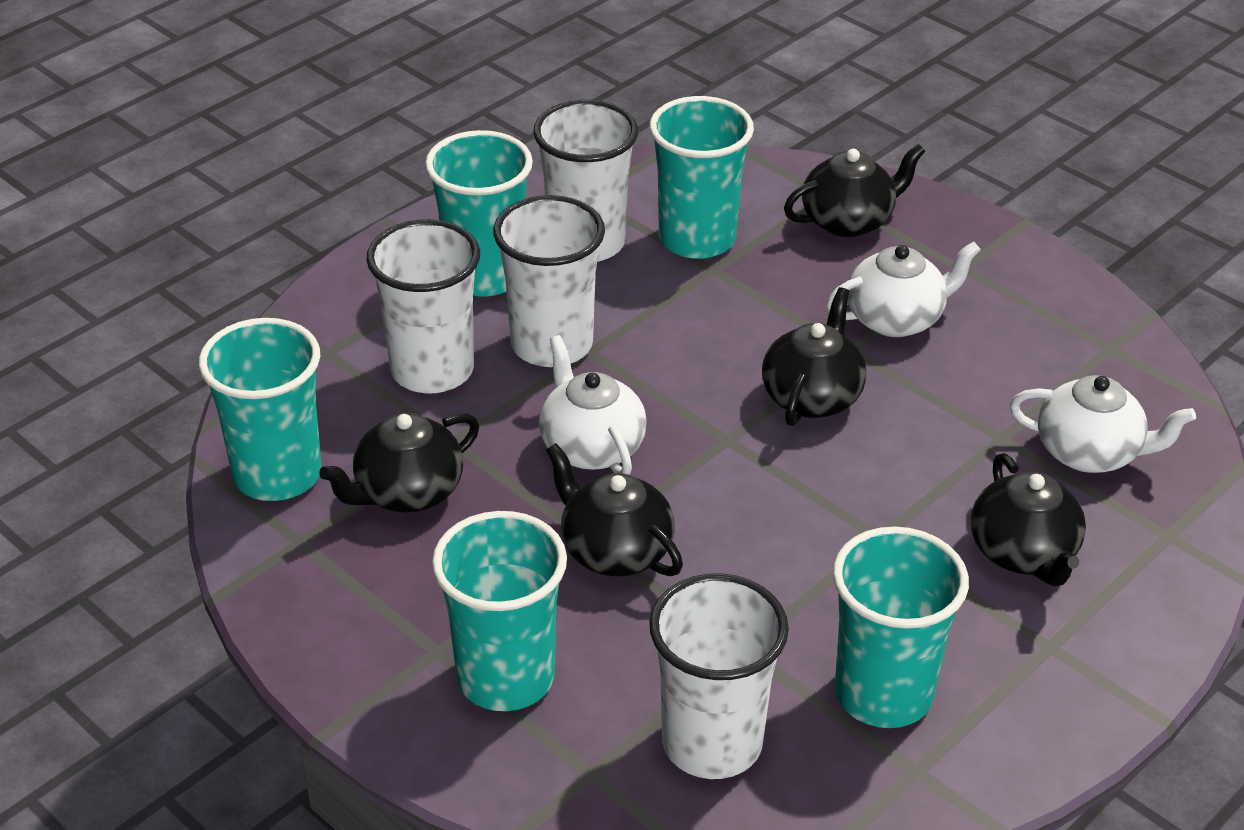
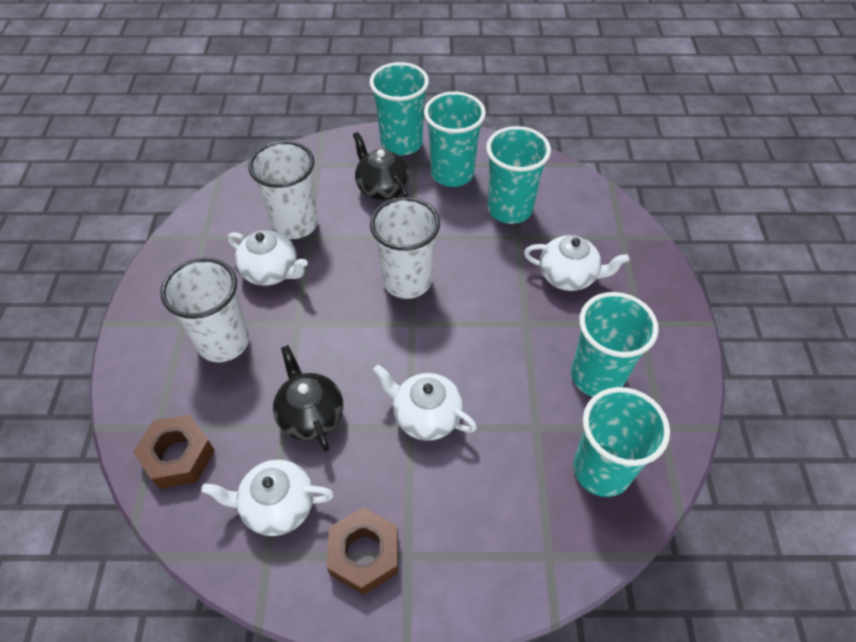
black teapot: [319,413,479,513] [546,443,683,576] [762,287,866,426] [784,144,925,237] [971,453,1086,586] = 5 -> [273,345,343,452] [353,132,410,200] = 2
brown nut: none = 0 -> [133,415,215,489] [327,507,398,595] = 2
white cup: [366,219,480,393] [493,195,605,367] [533,100,638,262] [649,573,789,779] = 4 -> [160,258,249,362] [248,141,318,239] [370,197,440,299] = 3
white teapot: [539,335,647,475] [826,241,981,337] [1010,375,1196,473] = 3 -> [201,459,334,536] [228,230,308,286] [373,365,477,441] [524,235,629,291] = 4

